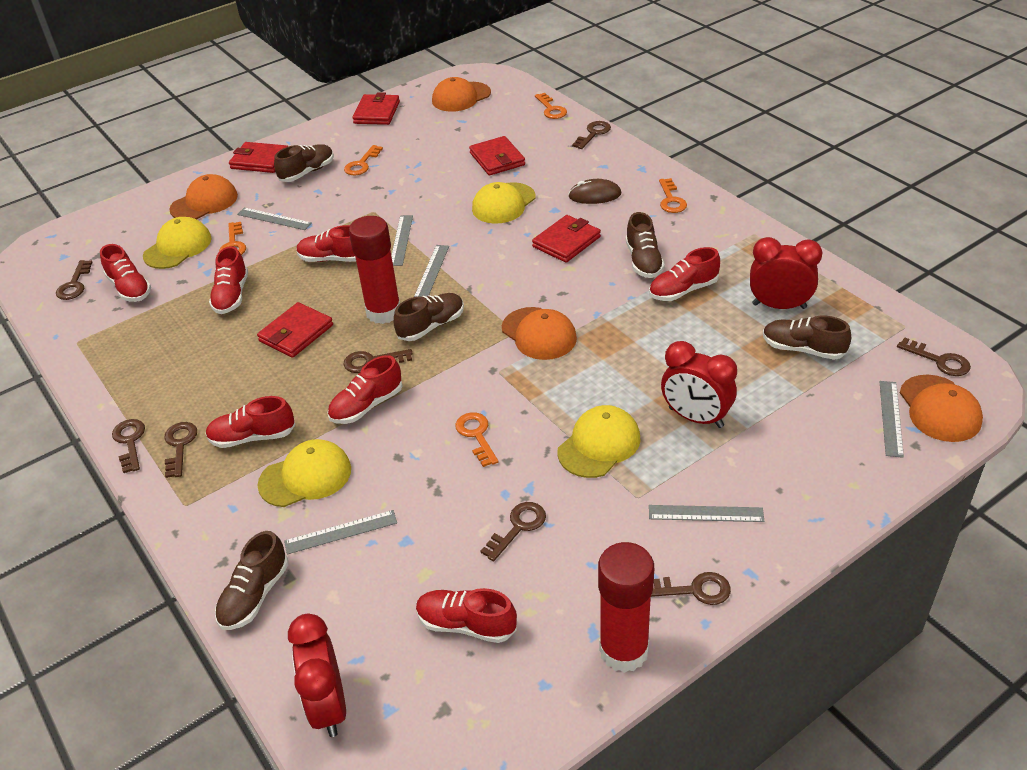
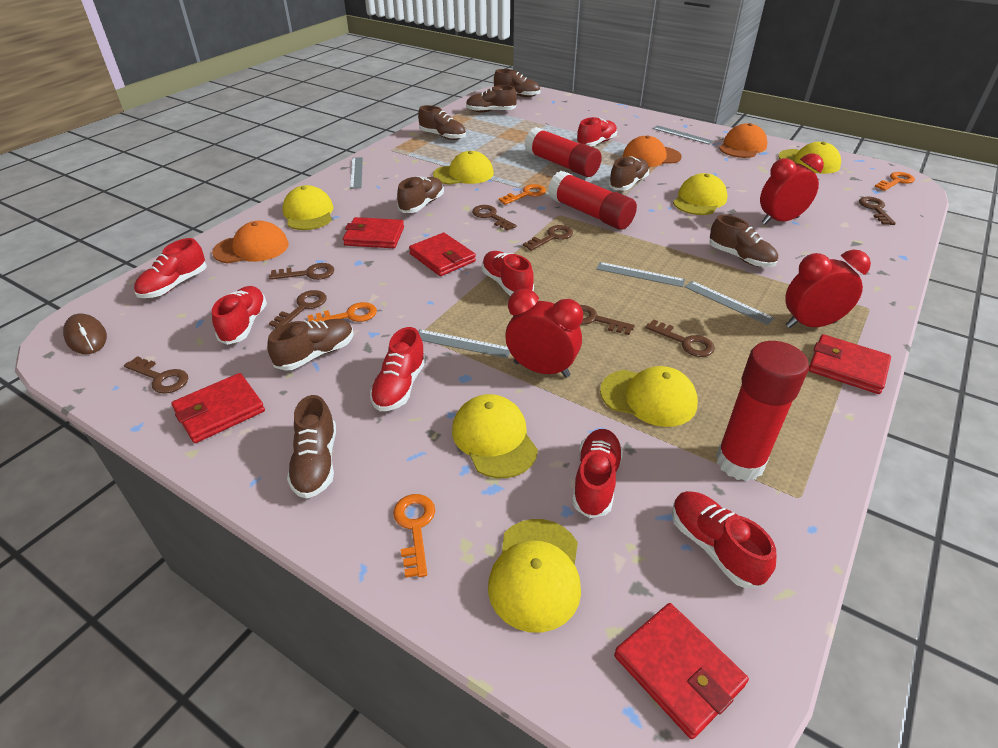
brown shoe: [215,531,288,630] [274,144,334,182] [394,293,464,341] [625,212,665,278] [763,316,851,360] = 5 -> [267,319,354,371] [287,395,336,499] [397,176,444,213] [418,105,466,140] [466,85,517,113] [494,69,540,97] [608,156,649,191] [709,215,778,267] = 8
grey ruler: [237,207,312,230] [284,510,397,554] [391,215,413,266] [414,245,449,297] [649,505,764,522] [879,381,904,458] = 6 -> [350,157,363,189] [418,329,510,358] [596,262,685,287] [653,125,714,144] [684,281,775,325] = 5
orange cap: [170,174,238,220] [432,77,491,112] [502,307,577,360] [900,375,983,442] = 4 -> [212,221,289,264] [623,135,682,167] [719,123,767,158] = 3
orange key: [219,222,246,255] [344,145,383,175] [455,412,499,467] [535,93,567,119] [659,178,687,213] = 5 -> [308,302,377,322] [393,494,435,578] [499,184,546,205] [875,172,915,191] = 4
red glue stick: [349,216,400,324] [598,542,654,673] = 2 -> [524,127,602,177] [548,171,637,230] [716,341,809,481] = 3
yellow cap: [143,217,212,269] [258,439,351,507] [472,182,536,224] [557,405,641,478] = 4 -> [282,185,333,230] [433,151,494,185] [452,394,538,478] [488,519,581,633] [600,366,698,427] [673,173,728,215] [778,142,841,174] = 7

